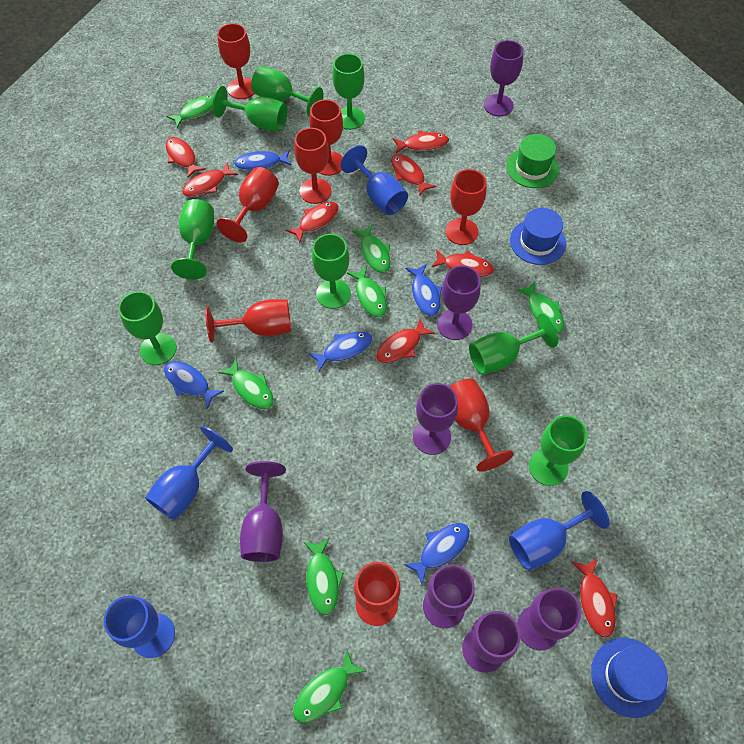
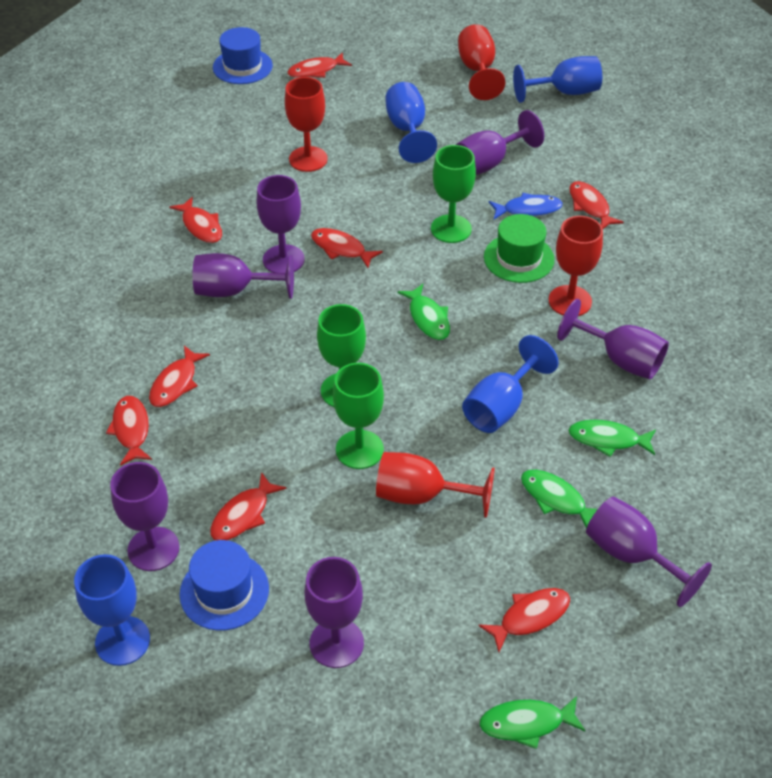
blue fish: [164,361,224,409] [234,150,292,170] [308,331,372,372] [404,523,470,584] [405,264,442,316] = 5 -> [489,193,563,219] = 1
green fish: [167,95,214,128] [218,358,274,409] [293,650,366,723] [303,538,344,615] [347,266,387,318] [352,225,391,273] [516,281,565,333] = 7 -> [397,284,450,340] [479,696,586,749] [521,470,598,529] [568,420,656,457] = 4
green goblet: [118,291,176,365] [171,199,214,280] [213,86,287,132] [251,66,324,117] [312,234,351,309] [332,53,365,130] [469,313,559,375] [529,415,588,486] = 8 -> [317,304,366,407] [333,363,384,469] [431,145,476,243] = 3
red goblet: [205,299,291,343] [216,167,279,243] [217,23,255,99] [294,128,331,204] [309,99,343,176] [354,562,401,626] [445,169,487,245] [449,378,514,471] = 8 -> [285,77,328,172] [376,452,495,518] [458,24,505,100] [548,216,603,316] = 4

